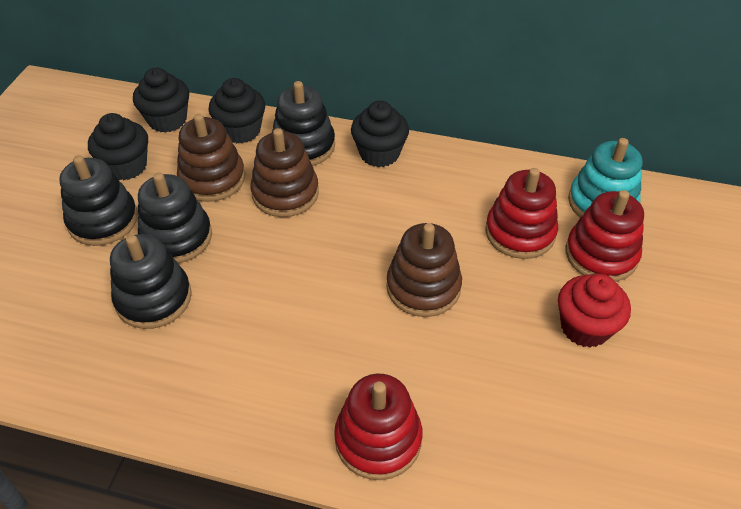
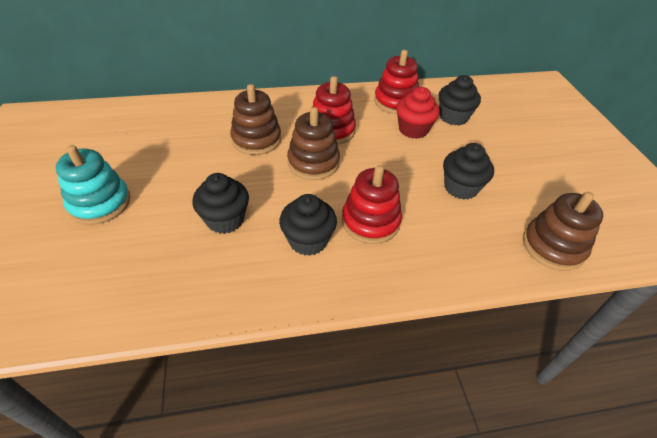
black stacking toy: [59,155,138,246] [110,234,192,329] [138,173,212,263] [272,81,335,166] = 4 -> none = 0

